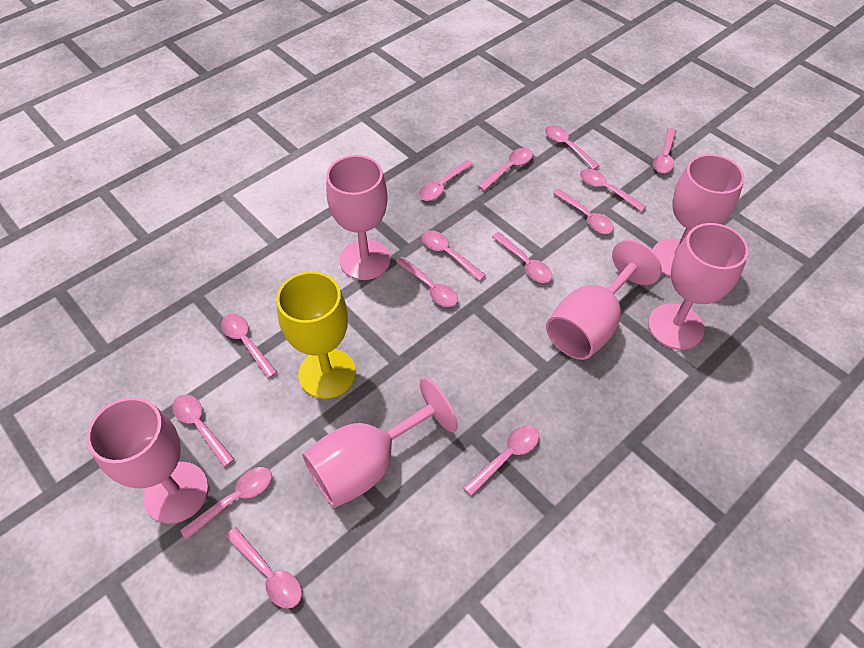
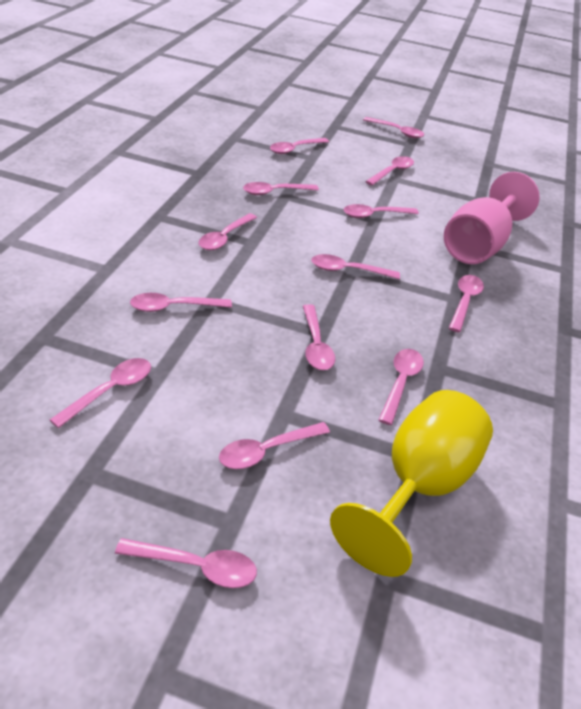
pink goblet: [87,397,209,524] [302,378,458,508] [326,155,391,280] [546,240,662,360] [648,223,749,350] [652,154,744,277] = 6 -> [444,172,540,264] = 1

